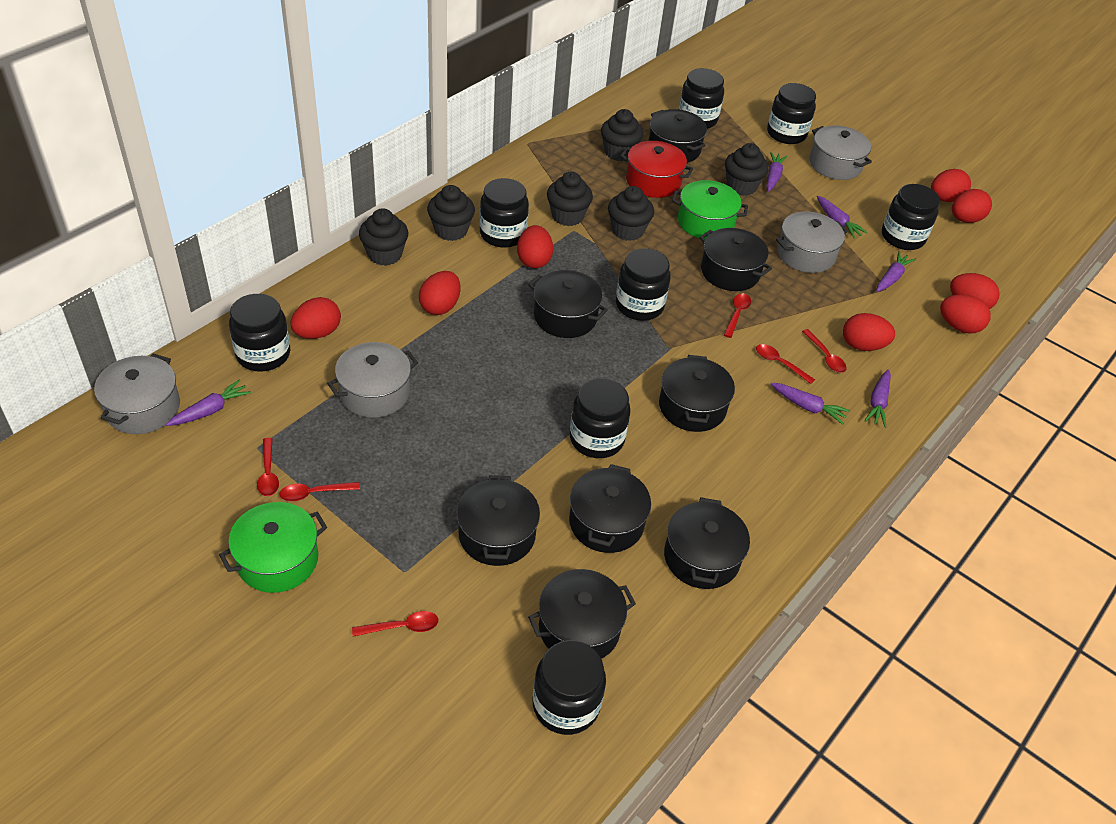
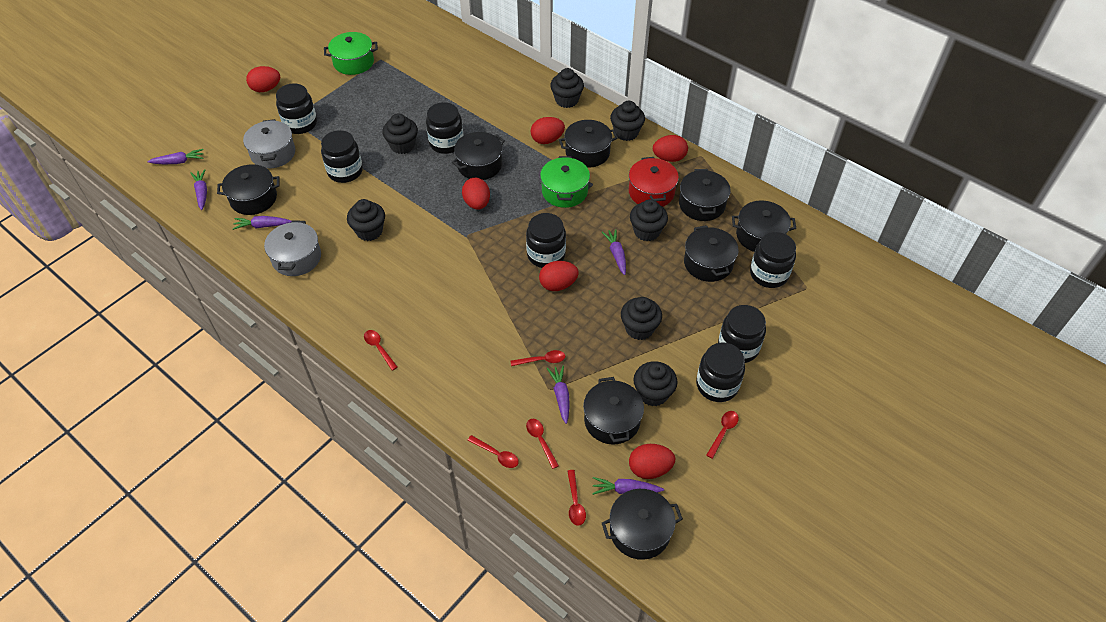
black cupcake: [359,208,408,266] [427,185,475,241] [547,172,593,226] [601,109,644,161] [608,186,654,241] [725,143,769,196] = 6 -> [347,199,385,241] [382,113,418,154] [550,68,584,108] [610,101,645,141] [621,297,662,340] [630,199,668,241] [633,361,678,406] = 7
black jar: [229,294,290,372] [480,178,529,248] [533,640,606,735] [570,378,631,458] [616,248,671,321] [679,68,724,129] [767,83,816,144] [882,184,940,250] = 8 -> [276,83,317,134] [321,130,363,183] [426,102,464,154] [526,213,566,268] [696,342,745,402] [718,305,766,363] [750,232,796,288] = 7
grey pot: [94,354,180,434] [327,342,418,418] [776,211,848,273] [809,125,872,180] = 4 -> [243,119,295,169] [264,220,321,276] = 2
red egg: [291,297,341,339] [419,271,461,315] [517,225,553,268] [843,313,895,351] [931,169,971,202] [940,294,991,334] [950,273,999,309] [952,189,992,223] = 8 -> [246,66,280,92] [462,178,490,210] [531,117,565,144] [539,261,579,291] [629,444,675,479] [653,135,688,162] = 6

